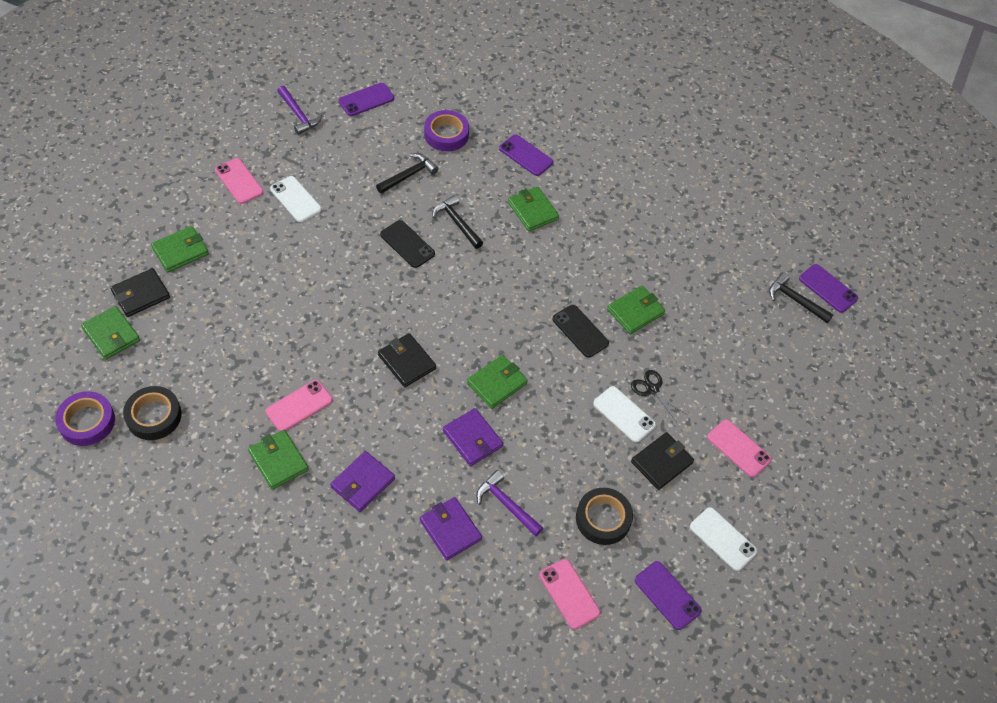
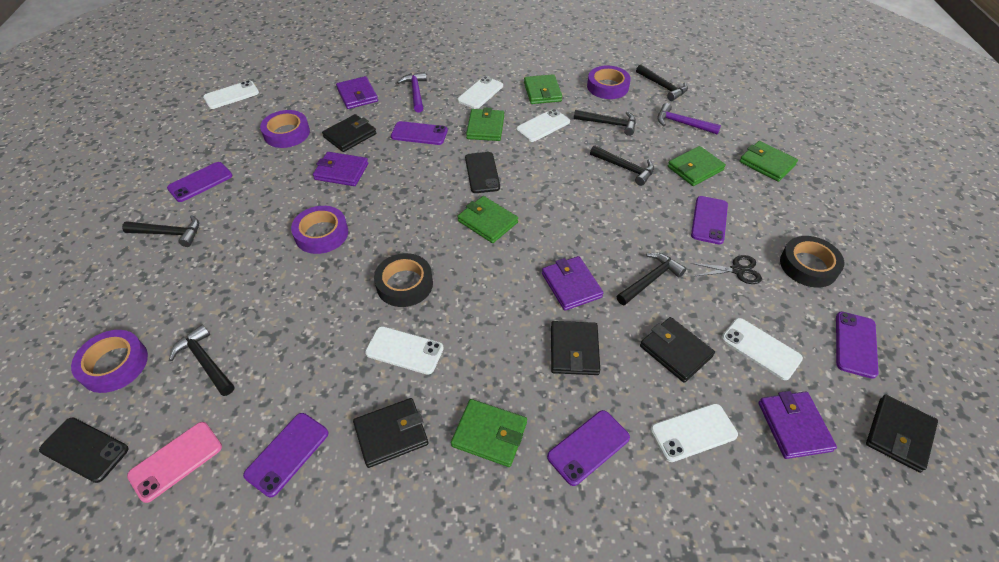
black hammer: [376,153,439,194] [432,195,483,249] [769,272,834,323] = 3 -> [122,215,199,247] [169,324,235,396] [574,110,636,136] [590,145,654,186] [617,253,686,306] [636,64,688,101] = 6
black wallet: [110,268,170,317] [378,333,436,387] [631,432,694,490] = 3 -> [322,114,376,152] [353,398,428,468] [551,321,600,375] [640,317,715,383] [866,394,938,473] = 5
pink phone: [215,158,263,204] [266,380,333,431] [539,559,601,629] [707,419,772,477] = 4 -> [127,422,222,503] = 1
purple phone: [339,83,394,116] [499,135,553,176] [635,561,702,630] [799,264,858,313] = 4 -> [167,162,232,202] [243,413,328,497] [391,121,448,145] [547,410,630,486] [691,196,728,244] [836,312,878,379] = 6
purple tape: [55,391,115,446] [424,110,469,151] = 2 -> [71,330,148,393] [260,110,310,148] [291,206,348,254] [587,66,631,99] = 4
purple wallet: [330,451,395,512] [420,497,482,560] [443,408,503,466] = 3 -> [313,152,368,186] [336,76,378,109] [542,256,603,311] [758,391,837,459] = 4
white phone: [270,176,322,222] [593,386,656,442] [690,507,757,571] = 3 -> [203,80,259,109] [365,326,444,375] [457,76,503,109] [516,109,570,142] [650,403,738,462] [721,318,803,380] = 6

